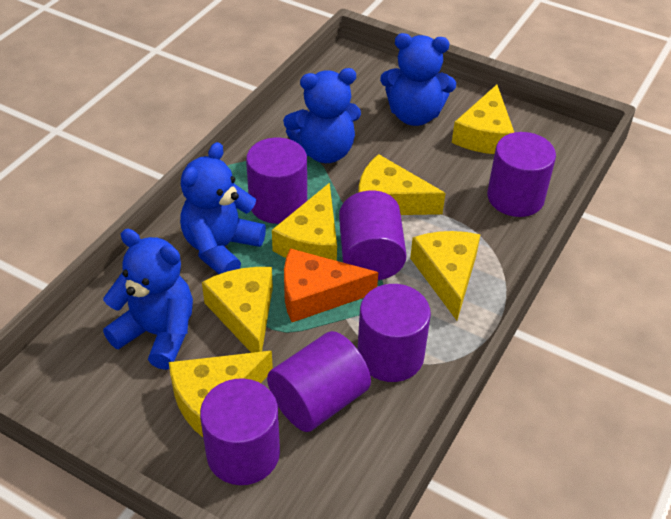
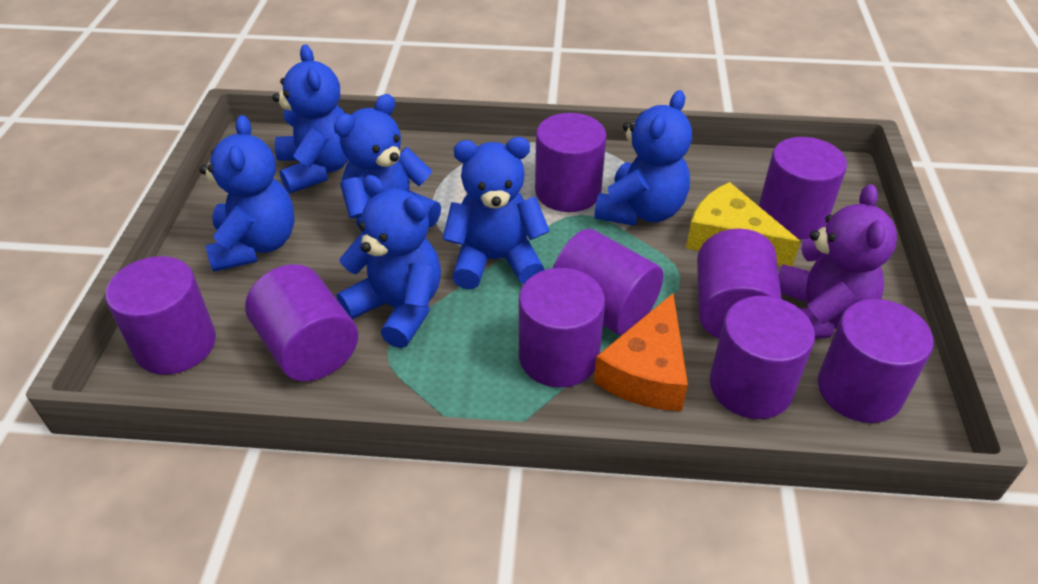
blue teddy bear: [103,229,193,370] [180,142,266,274] [283,68,361,163] [380,33,456,126] = 4 -> [199,115,295,272] [272,44,349,194] [334,94,441,232] [337,175,441,348] [442,137,550,289] [594,90,692,226] = 6
purple cylinder: [200,378,280,485] [246,138,307,224] [267,331,371,432] [339,190,407,280] [357,284,431,382] [487,132,556,217] = 6 -> [105,256,216,375] [245,264,358,381] [519,268,605,388] [535,113,606,212] [553,229,663,336] [697,229,782,339] [710,296,815,419] [759,137,847,239] [818,299,933,423] = 9
purple teddy bear: none = 0 -> [779,184,897,339] = 1
yellow cheese: [169,351,273,437] [202,267,273,353] [272,183,337,261] [358,154,445,215] [410,231,481,320] [452,85,514,154] = 6 -> [686,182,800,267] = 1

